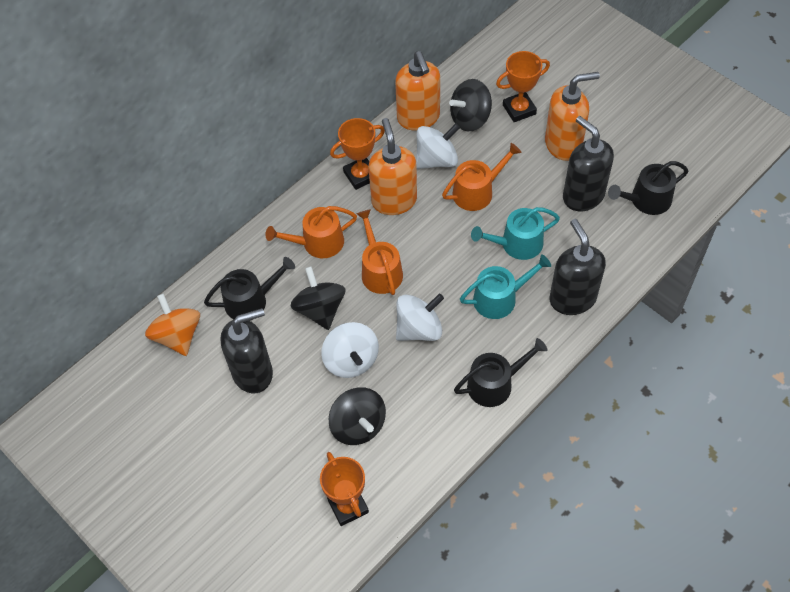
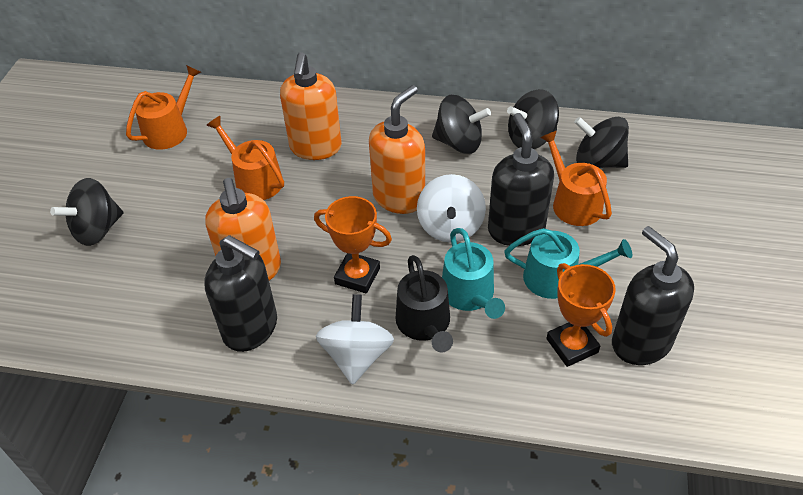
black spinning top: [290,266,345,330] [329,388,386,445] [449,79,492,131] = 3 -> [50,178,123,246] [432,95,491,154] [507,89,559,149] [574,117,629,168] = 4
black watering can: [204,257,295,321] [454,338,547,407] [608,161,688,215] = 3 -> [395,255,453,353] = 1
orange spinning top: [145,293,200,356] = 1 -> none = 0
orange trophy: [320,452,369,526] [330,118,385,190] [496,51,550,122] = 3 -> [314,196,392,294] [546,263,616,367] = 2
white spinning top: [321,322,379,378] [396,293,444,341] [416,123,460,169] = 3 -> [316,294,394,385] [417,174,486,243] = 2

